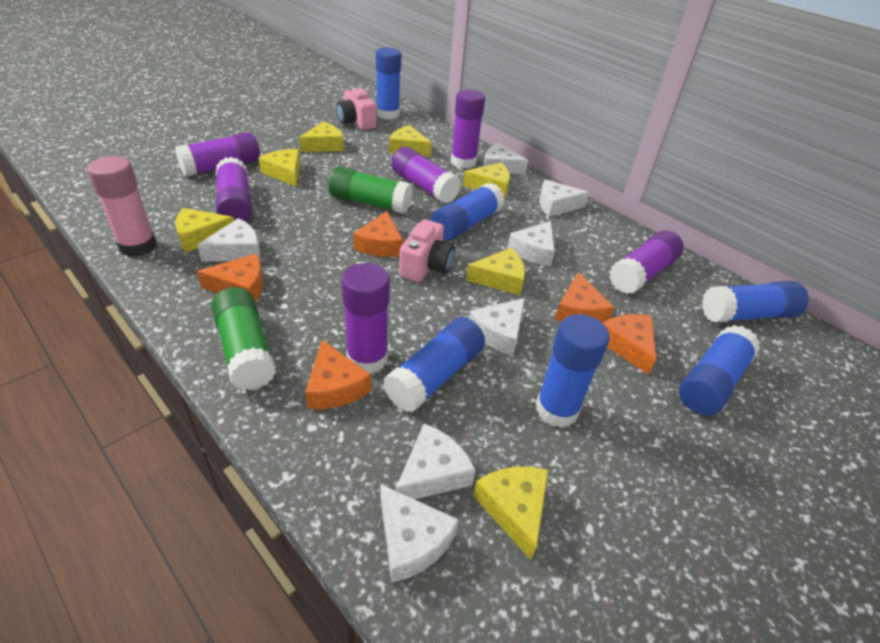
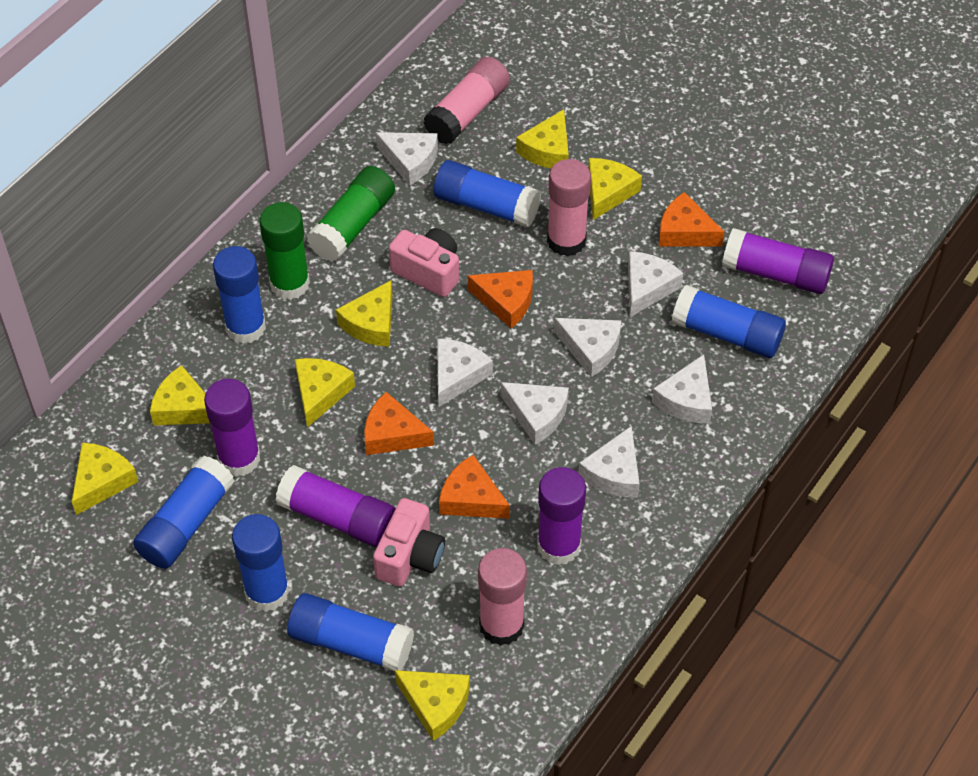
orange cheese: [197,254,264,302] [305,340,371,409] [353,211,403,257] [555,272,614,323] [603,314,656,375] = 5 -> [364,392,434,455] [439,455,510,519] [468,270,533,328] [659,192,724,246] = 4
pink glue stick: [87,156,156,257] = 1 -> [424,57,510,145] [478,548,527,646] [547,159,591,256] = 3
purple glue stick: [175,132,260,176] [216,157,252,222] [342,263,390,374] [391,147,461,203] [451,89,485,169] [609,230,684,294] = 6 -> [204,379,260,477] [275,465,395,547] [537,467,586,565] [722,228,834,294] = 4

